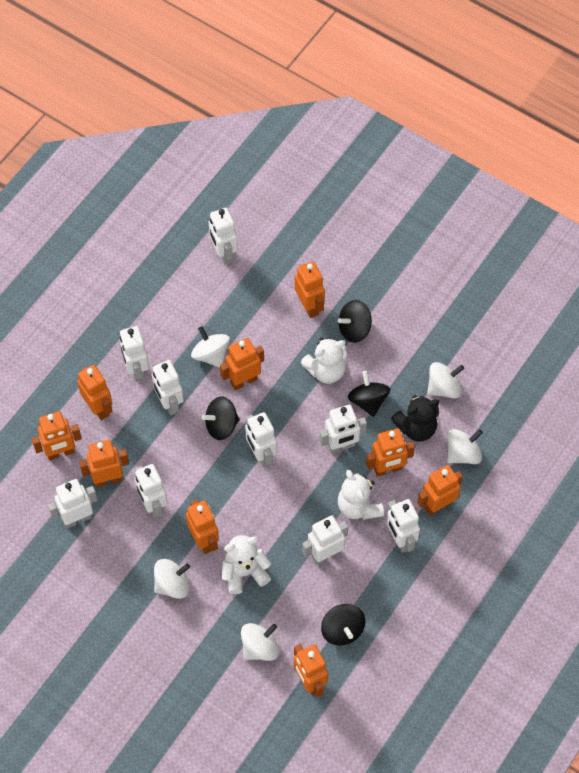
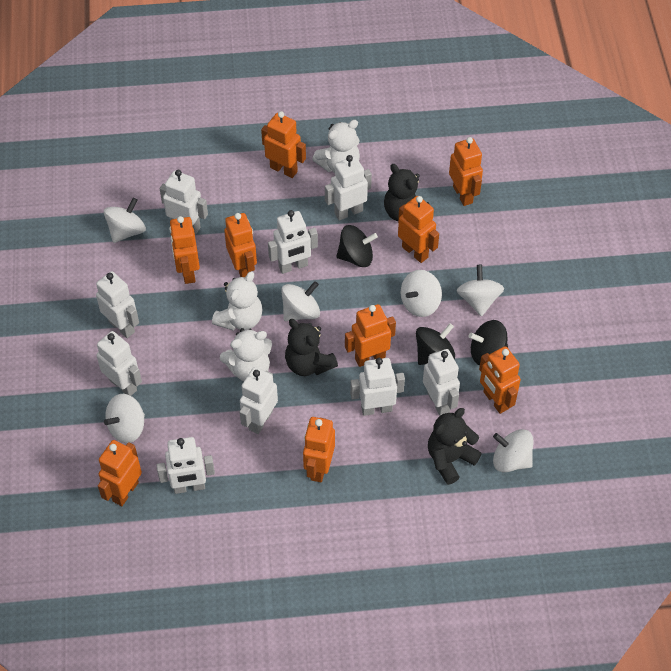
black spinning top: [201,396,240,440] [321,604,366,645] [338,300,372,343] [348,371,390,417] = 4 -> [336,225,378,267] [416,323,455,365] [468,320,508,365] = 3
black teddy bear: [391,395,439,442] = 1 -> [285,319,338,376] [384,164,430,221] [428,408,482,485] = 3
white spinning top: [154,559,190,599] [191,326,230,368] [241,623,279,661] [427,362,464,398] [447,429,483,464] = 5 -> [104,198,146,243] [104,394,145,443] [281,281,320,321] [401,270,442,317] [457,265,504,317] [493,429,534,472] = 6

